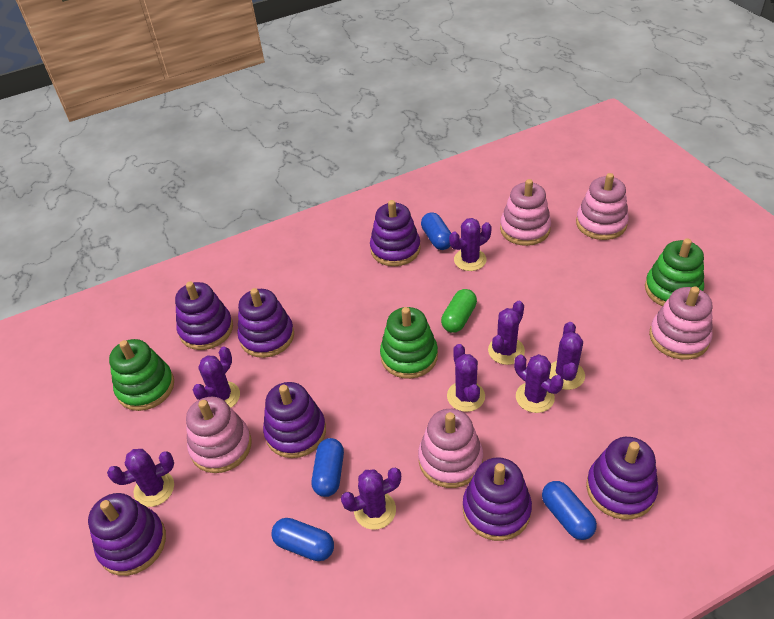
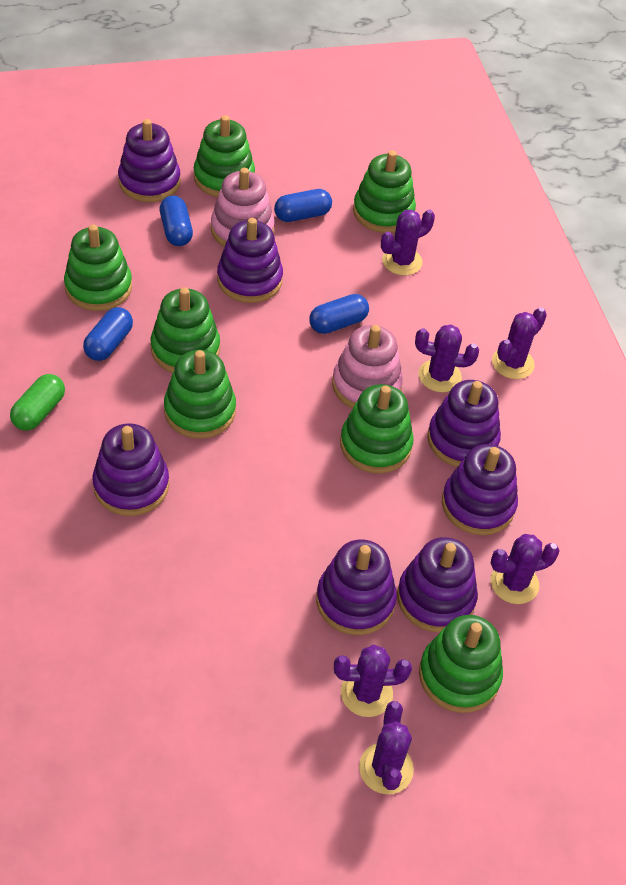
green stacking toy: [109,339,174,411] [380,307,438,379] [645,239,704,306] = 3 -> [64,224,132,311] [151,287,220,373] [164,350,236,439] [194,115,255,197] [340,384,414,474] [353,150,416,233] [419,615,503,713] = 7
pink stacking toy: [186,397,252,473] [418,409,483,488] [500,179,551,246] [576,173,629,240] [649,286,713,360] = 5 -> [211,168,275,247] [332,325,403,409] = 2
purple cactus: [107,449,174,507] [193,347,240,408] [341,468,401,530] [447,344,485,412] [449,218,491,271] [488,301,525,365] [514,354,564,413] [549,322,585,390] = 8 -> [334,644,412,717] [359,701,414,794] [381,210,435,276] [415,324,479,393] [491,534,560,604] [492,307,547,379] = 6

